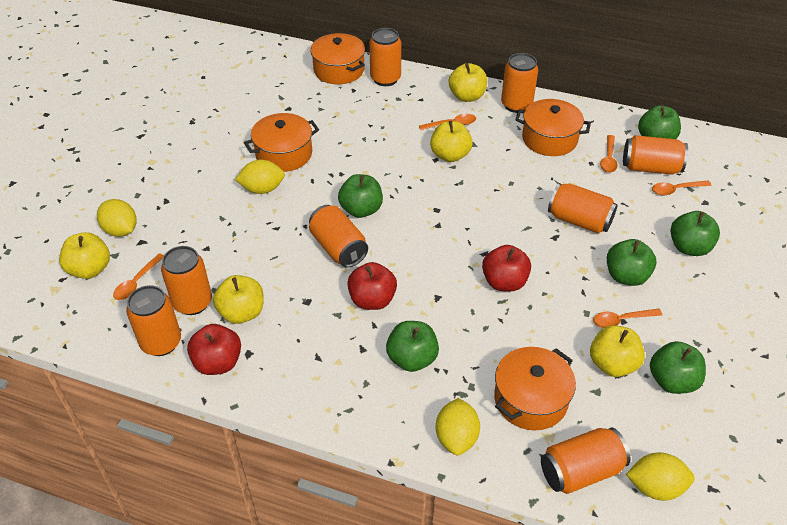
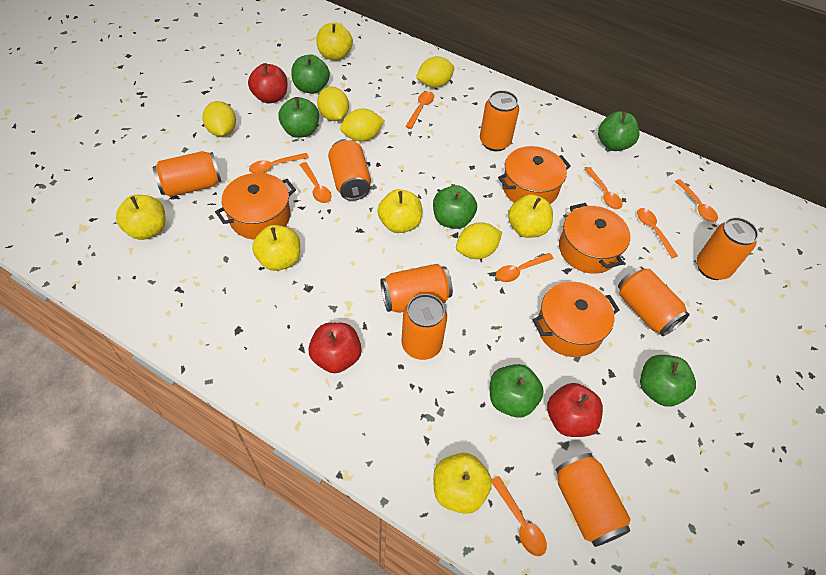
orange spoon: [113,253,164,300] [419,114,476,130] [593,309,663,328] [600,135,618,173] [652,181,711,196] = 5 -> [249,153,309,173] [300,162,332,203] [405,91,434,129] [492,476,547,556] [496,253,554,282] [584,167,622,209] [637,208,678,258] [675,179,718,222] = 8
yellow apple: [59,232,110,279] [213,275,264,324] [430,121,473,162] [449,63,487,102] [590,325,645,377] = 5 -> [116,195,166,240] [252,225,300,271] [316,23,353,61] [377,189,422,233] [433,453,492,514] [508,194,553,238] = 6
yellow lemon: [97,199,137,237] [235,160,285,194] [436,398,480,455] [626,452,695,501] = 4 -> [202,101,236,137] [317,87,349,121] [340,109,385,141] [416,56,454,88] [456,222,502,259] = 5

